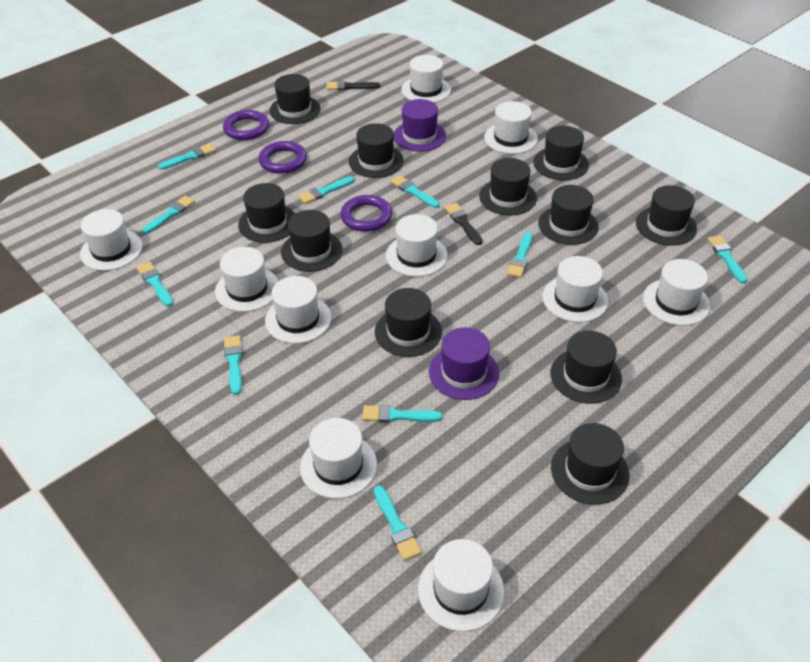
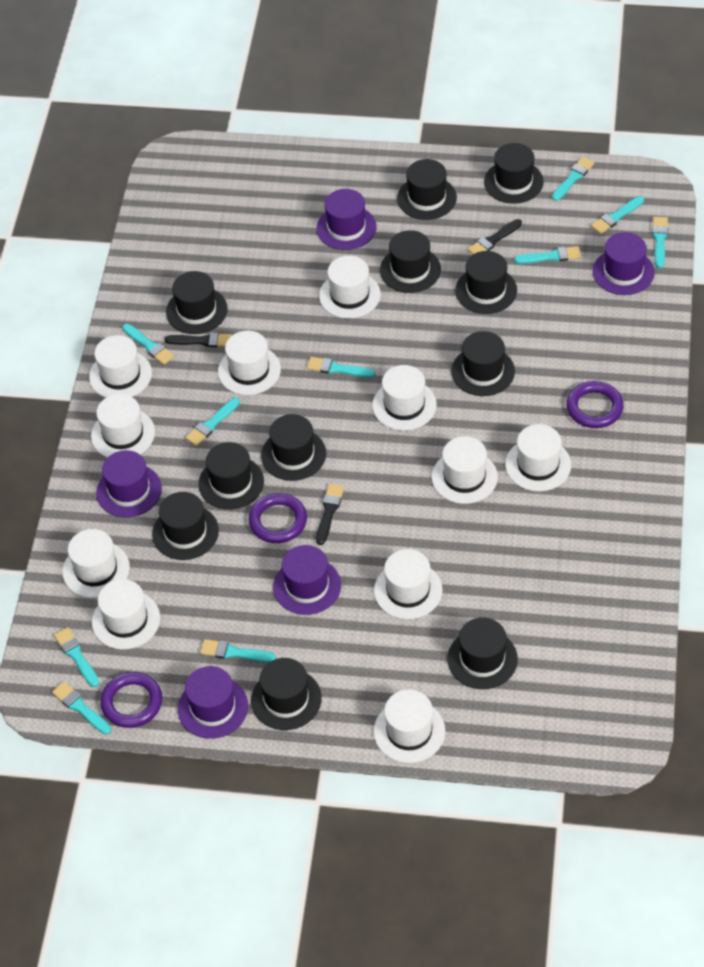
black brush: [326,81,380,90] [445,203,483,245] = 2 -> [164,333,232,347] [316,484,344,545] [468,219,522,254] = 3
purple hat: [394,99,446,152] [429,327,499,400] = 2 -> [96,450,162,518] [178,666,248,739] [273,545,341,615] [317,189,376,250] [593,232,655,295] = 5
white hat: [80,209,142,271] [215,247,278,312] [265,276,331,344] [300,418,377,499] [386,214,448,277] [401,55,451,103] [418,539,504,631] [484,101,538,154] [542,256,608,322] [643,259,710,326] = 10 -> [62,529,130,598] [89,335,152,398] [91,394,155,458] [92,579,160,650] [218,331,281,395] [319,256,381,319] [372,365,437,431] [374,549,442,619] [374,690,445,763] [432,436,498,504] [505,424,571,492] = 11

